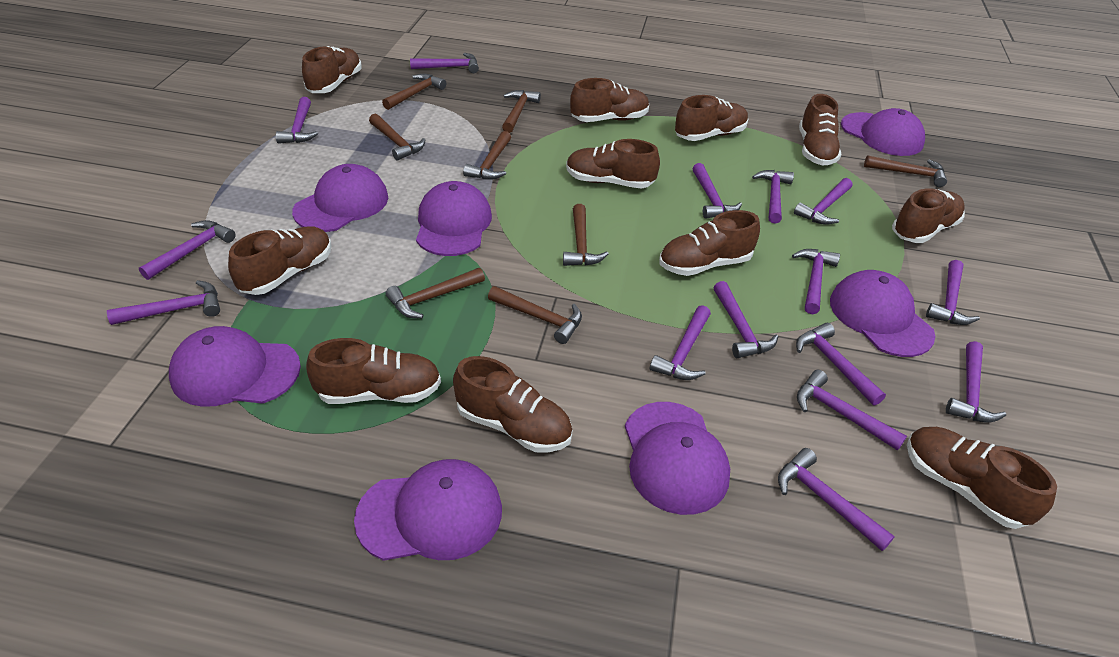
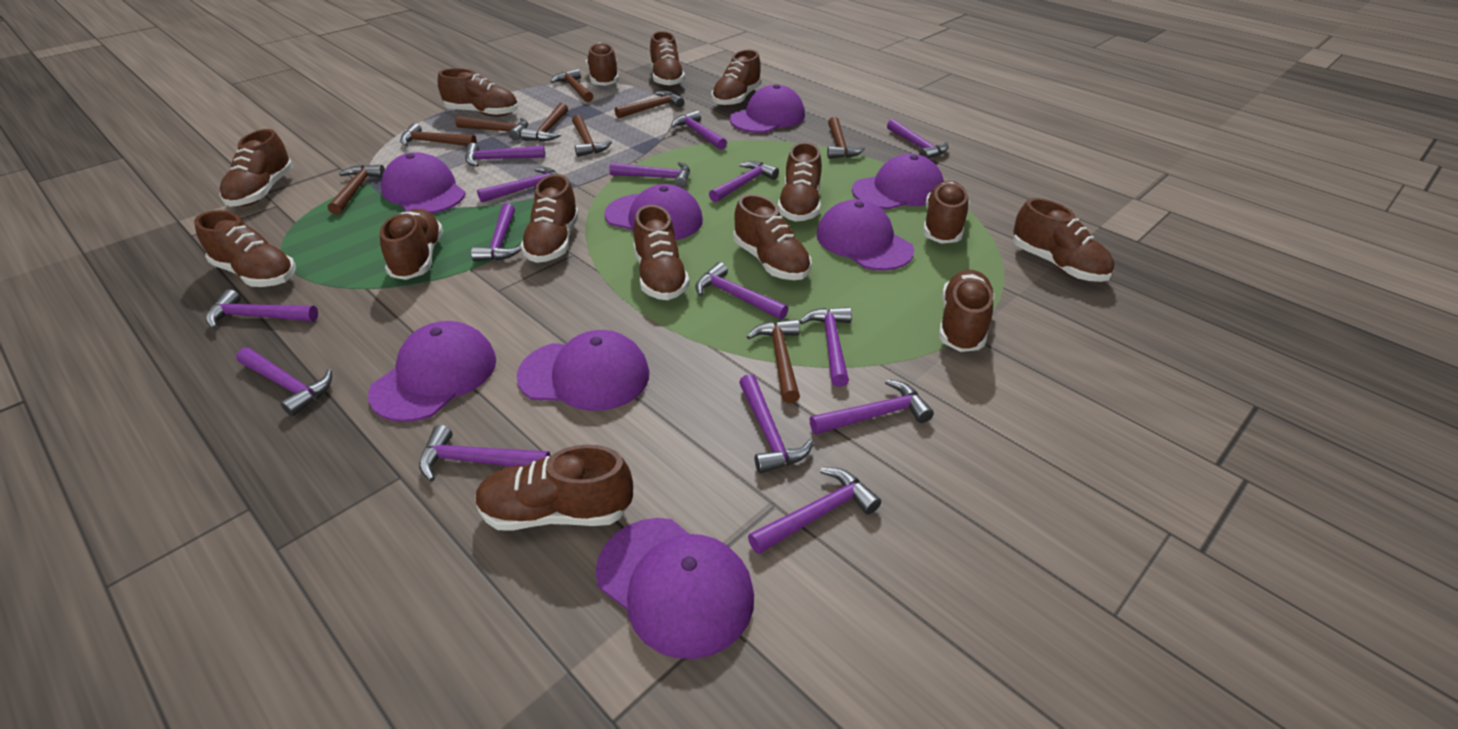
brown hammer: [369,114,425,161] [382,74,446,110] [386,268,485,318] [463,131,511,180] [488,286,582,344] [502,90,541,133] [563,204,609,266] [864,155,947,187] = 8 -> [328,165,385,215] [400,123,477,146] [455,116,528,140] [521,103,568,142] [550,68,593,102] [572,115,612,157] [615,91,684,118] [746,319,800,403] [827,117,865,159] = 9
brown shoe: [228,226,332,295] [302,46,362,93] [306,338,441,404] [453,356,573,452] [566,139,660,189] [570,78,649,122] [659,210,760,276] [675,95,748,141] [799,94,842,165] [892,188,965,243] [907,427,1057,529] = 11 -> [194,210,296,287] [220,129,293,207] [380,209,443,280] [438,68,518,117] [475,445,633,531] [520,174,579,263] [586,42,619,86] [633,205,690,300] [650,31,685,87] [712,49,761,107] [734,194,812,280] [778,142,822,222] [923,181,970,244] [939,270,994,352] [1013,198,1114,282] = 15
purple cap: [169,326,301,407] [292,164,388,232] [354,459,502,561] [416,181,492,256] [625,402,730,515] [830,270,935,357] [841,108,925,156] = 7 -> [368,321,496,422] [381,152,466,214] [517,330,649,411] [596,518,754,659] [604,184,703,240] [730,84,805,133] [816,199,914,271] [852,154,944,210] = 8

